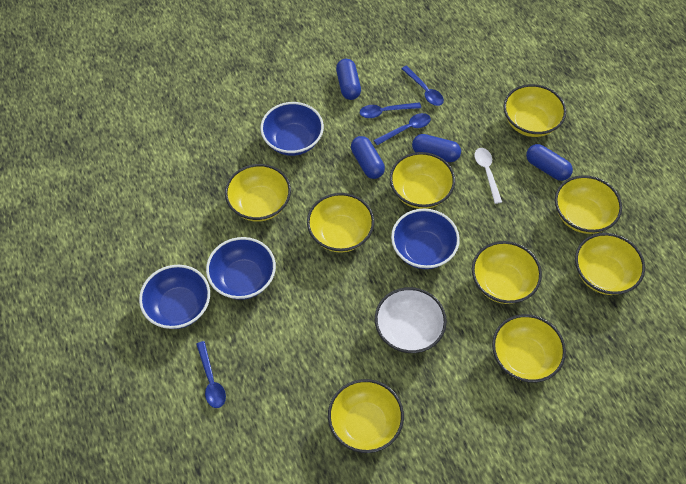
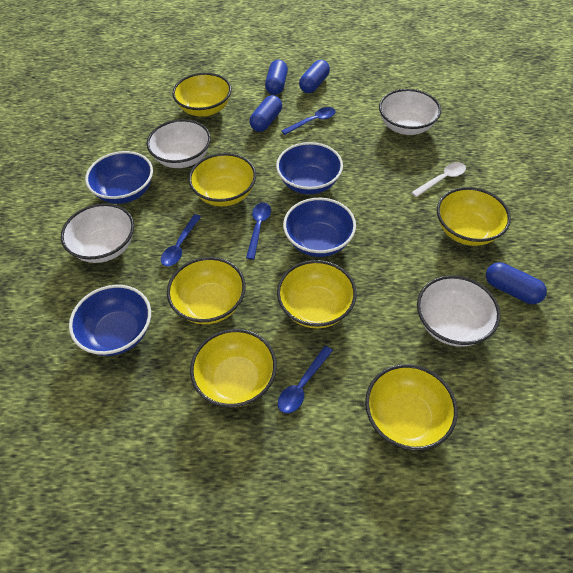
white bowl: [375,287,447,353] = 1 -> [61,203,134,263] [147,119,211,168] [379,89,441,135] [417,275,500,347] = 4
yellow bowl: [225,164,291,222] [307,193,374,253] [328,379,404,453] [390,152,455,209] [472,241,542,304] [492,314,566,383] [503,84,566,137] [555,175,622,234] [575,233,645,295] = 9 -> [167,257,246,324] [172,73,231,117] [189,153,256,206] [190,329,277,408] [277,260,356,328] [365,364,458,451] [437,187,511,246] = 7

